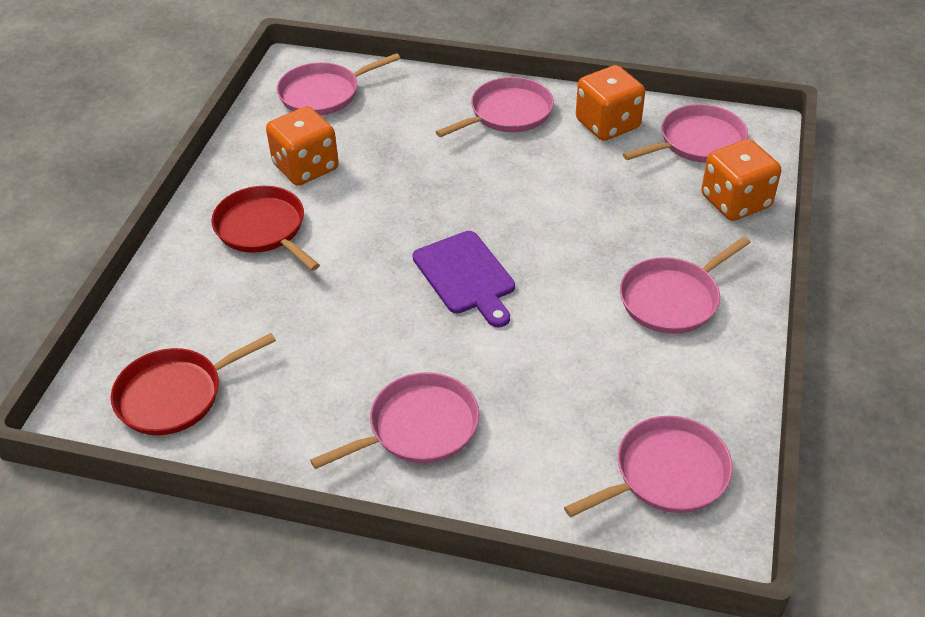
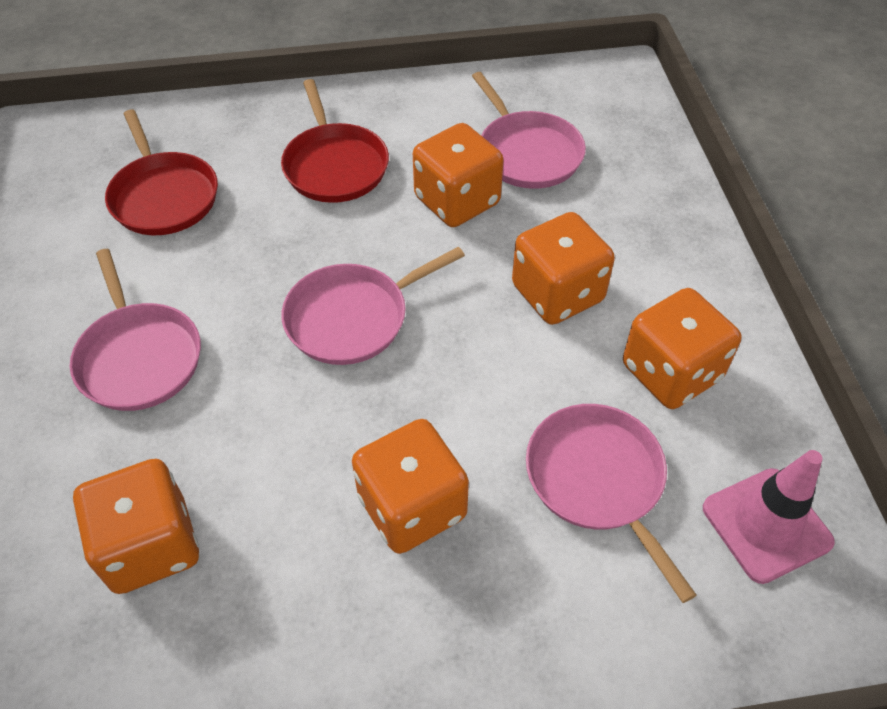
orange dice: [266,106,339,186] [576,65,645,141] [701,139,781,221] = 3 -> [73,459,199,594] [352,419,469,554] [413,123,504,227] [512,212,615,325] [623,288,742,409] = 5
pink pan: [277,53,400,116] [310,372,479,469] [436,77,554,137] [564,416,733,517] [620,236,751,334] [623,104,748,163] = 6 -> [70,249,201,411] [281,247,465,365] [472,72,586,189] [526,404,697,603] = 4
pink traffic cone: none = 0 -> [703,450,835,584] = 1
purple cutting board: [413,231,515,327] = 1 -> none = 0

